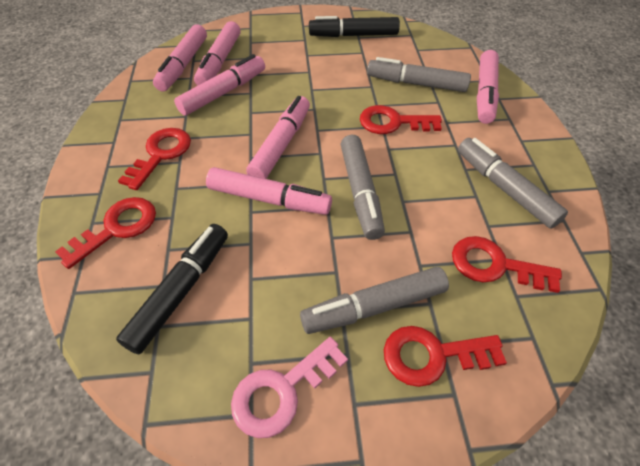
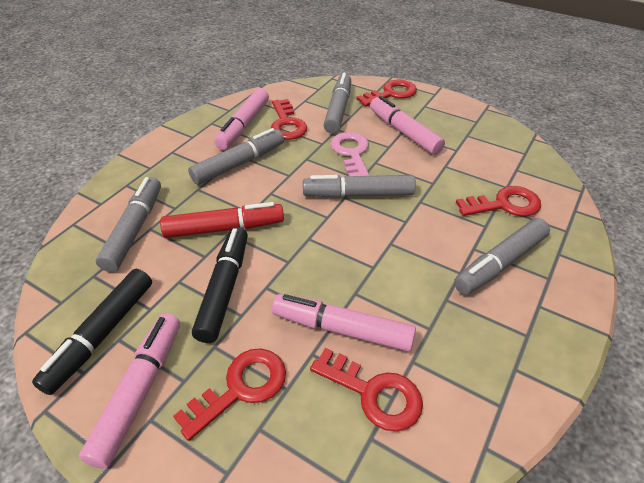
grey marker: [300,267,449,334] [341,135,385,240] [367,57,471,92] [458,138,568,229] = 4 -> [96,177,161,272] [188,128,284,185] [303,175,416,198] [324,73,351,134] [454,218,550,295] = 5
pink marker: [153,24,207,91] [174,54,265,116] [194,21,241,85] [206,167,332,215] [246,96,310,179] [477,50,499,124] = 6 -> [79,313,180,469] [214,88,269,150] [272,294,416,351] [370,96,445,155] = 4
red marker: none = 0 -> [160,202,284,238] = 1

